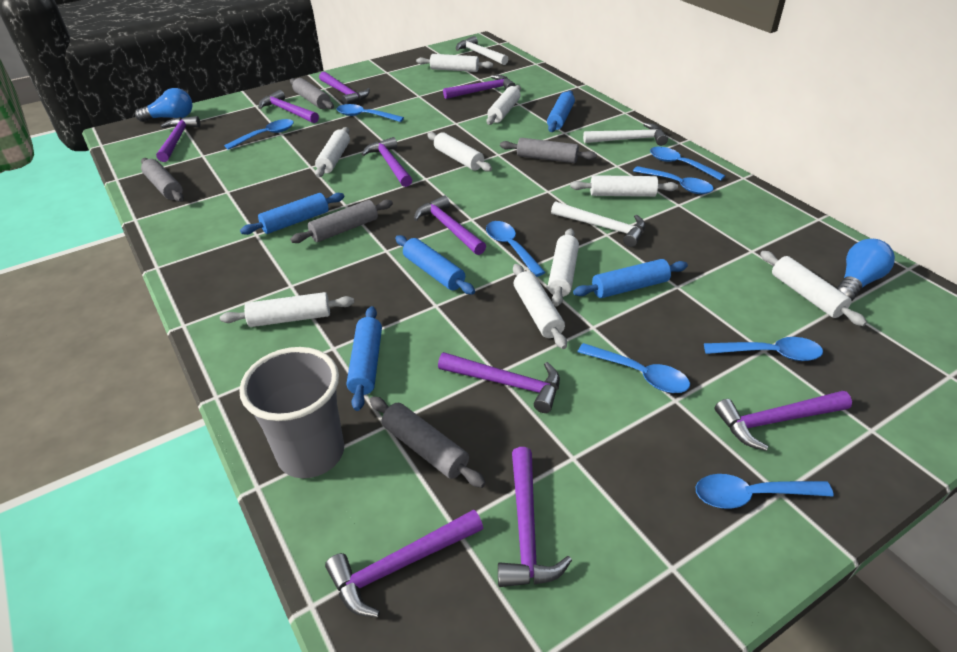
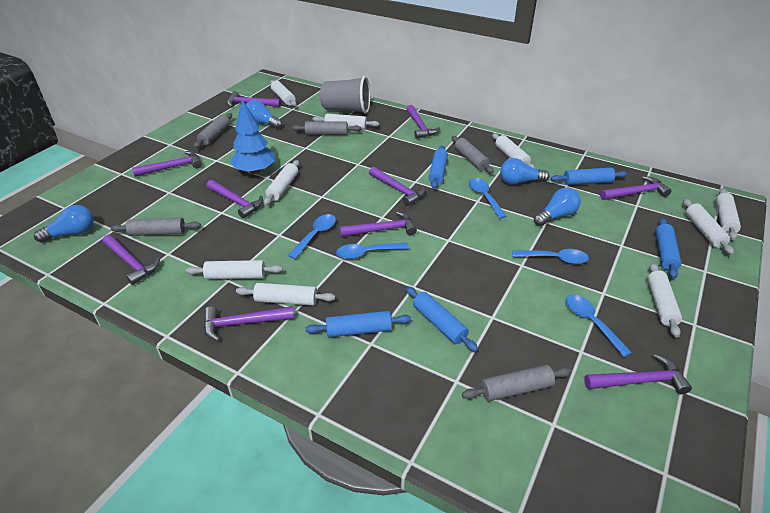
blue light bulb: [135,88,193,122] [837,239,895,301] = 2 -> [34,205,94,243] [246,100,282,129] [500,158,549,185] [534,188,581,226] = 4
blue spoon: [224,119,294,150] [337,104,404,122] [486,221,546,277] [578,343,690,393] [633,166,714,194] [650,147,725,181] [696,474,834,509] [704,337,823,361] = 8 -> [288,214,336,259] [336,243,409,259] [469,178,507,219] [512,249,589,264] [566,294,632,357] = 5
blue tree: none = 0 -> [230,100,275,174] = 1
white hammer: [456,36,508,65] [551,201,645,247] [583,123,668,146] = 3 -> none = 0

